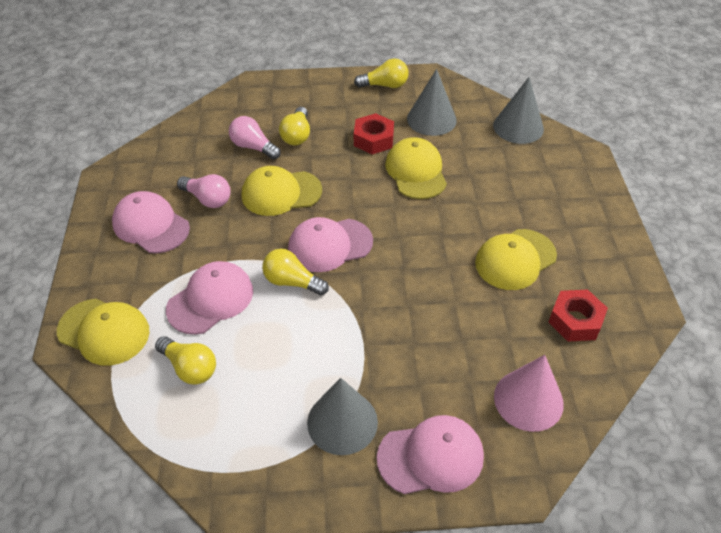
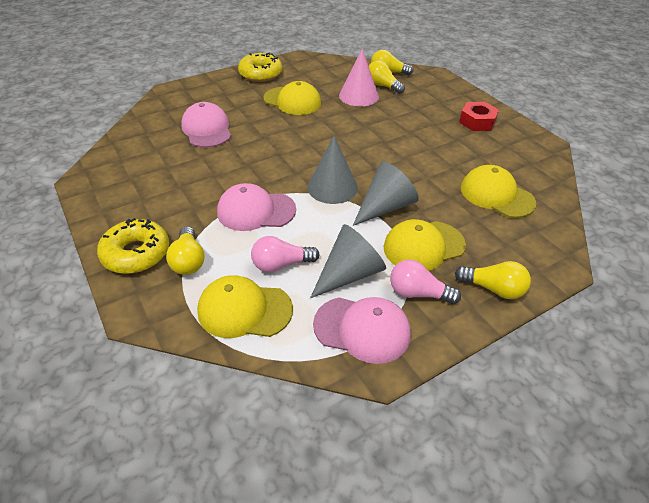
pink cap: [112,191,190,253] [166,261,253,335] [288,217,373,272] [377,415,484,494] = 4 -> [181,102,231,148] [217,183,296,231] [313,297,411,364] = 3
red nut: [354,113,394,154] [549,290,608,342] = 2 -> [459,102,499,131] = 1
yellow donut: none = 0 -> [97,218,169,274] [238,52,282,82] = 2

